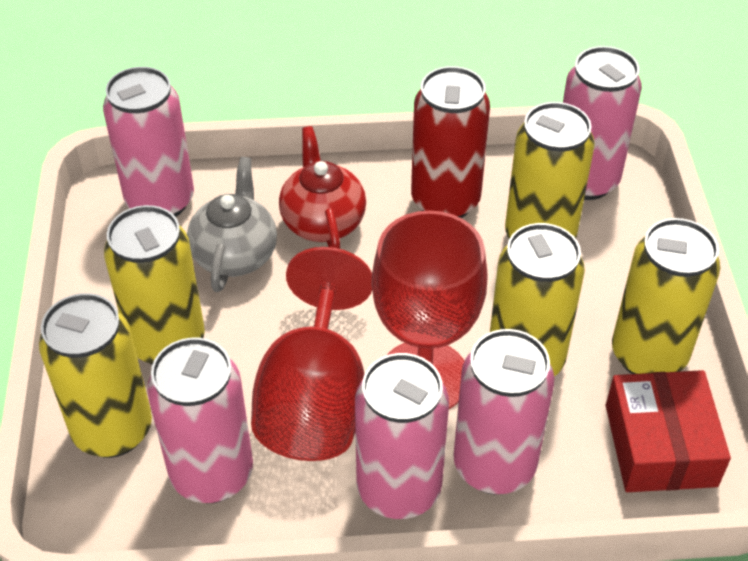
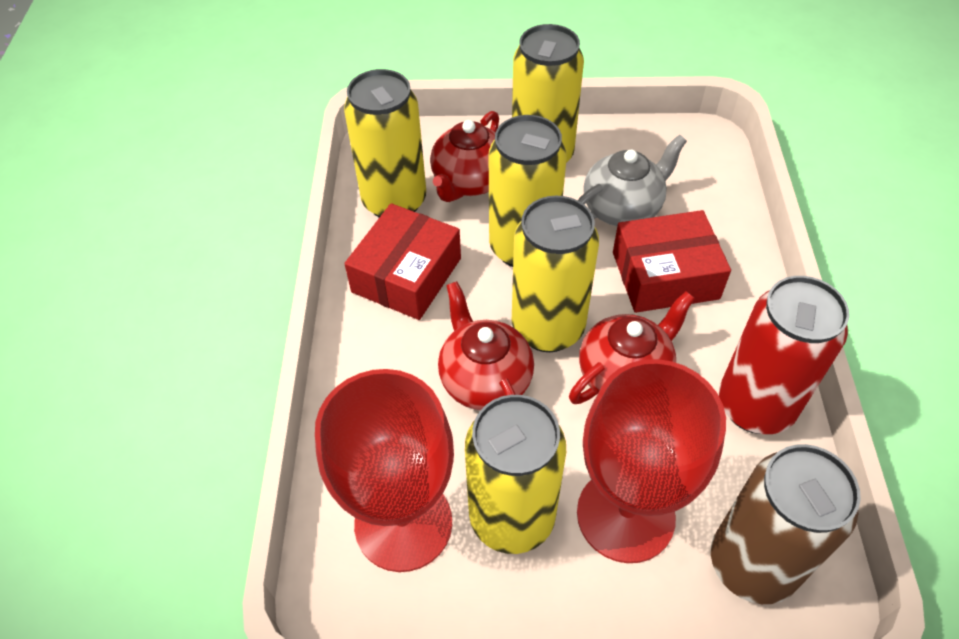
brown can: none = 0 -> [711,444,861,604] = 1
pink can: [103,66,194,217] [147,338,253,503] [355,353,449,519] [453,329,554,495] [563,46,642,200] = 5 -> none = 0
red box: [606,370,731,492] = 1 -> [344,203,461,320] [613,210,731,313] = 2
red teapot: [279,126,366,249] = 1 -> [430,111,499,202] [438,281,534,410] [569,291,695,404] = 3

